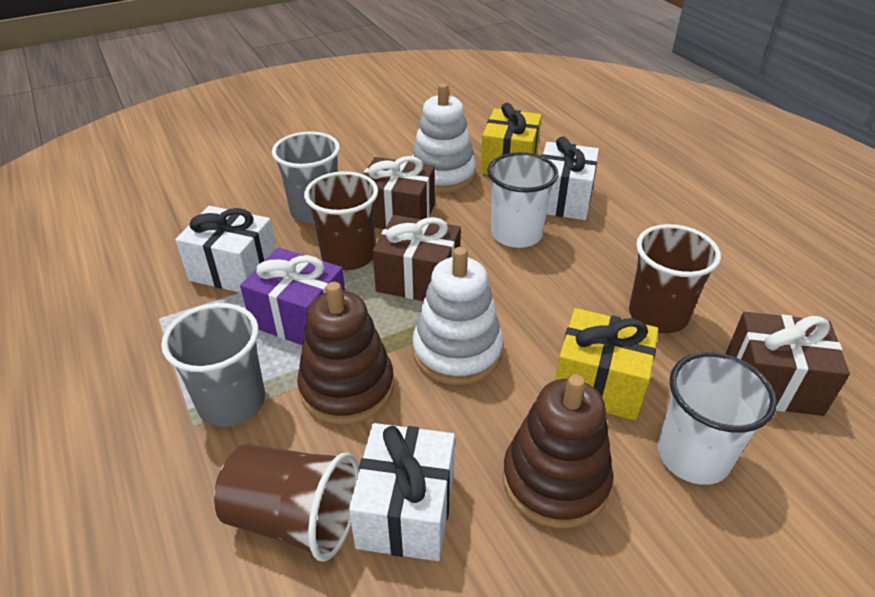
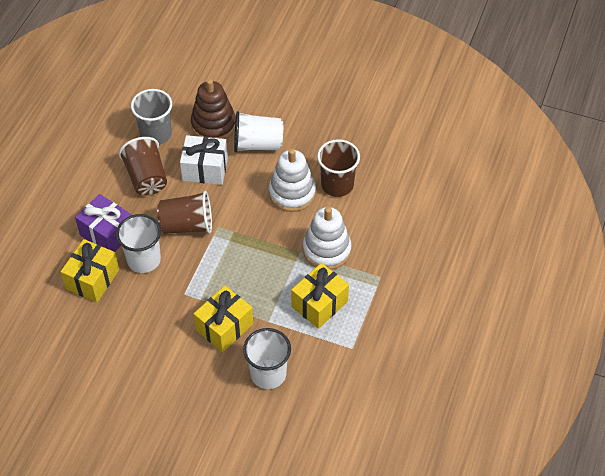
brown gift: [363,156,435,229] [373,215,461,301] [726,312,850,416] = 3 -> none = 0
brown stacking toy: [297,282,394,425] [502,374,613,528] = 2 -> [191,79,236,139] = 1
grey cup: [161,303,265,427] [272,132,340,223] = 2 -> [131,89,172,145] = 1
white cup: [487,152,558,248] [658,352,777,485] = 2 -> [116,214,161,273] [234,111,283,152] [243,328,291,389] = 3
white gift: [175,206,276,293] [349,423,455,561] [542,136,599,220] = 3 -> [180,135,228,185] = 1
yellow gift: [481,103,542,175] [555,308,658,421] = 2 -> [60,239,119,302] [194,286,253,352] [291,263,349,329] = 3

